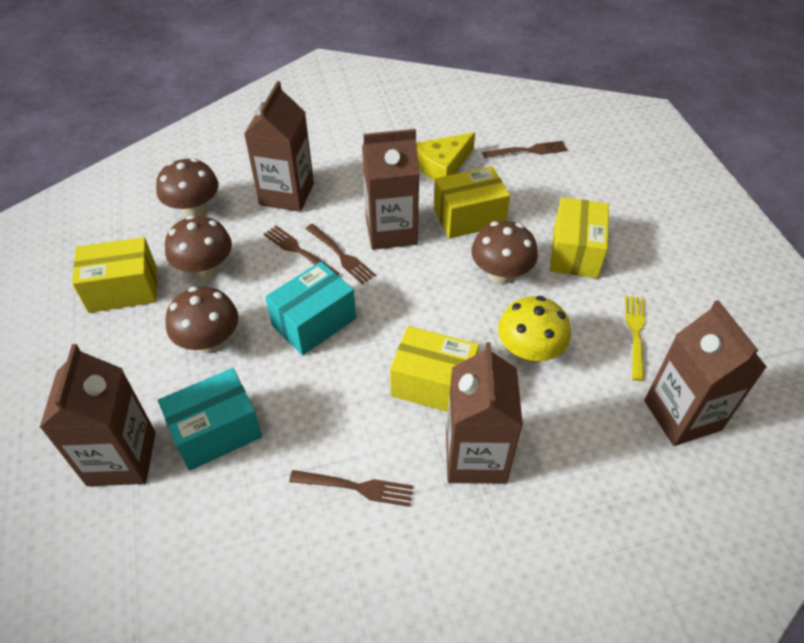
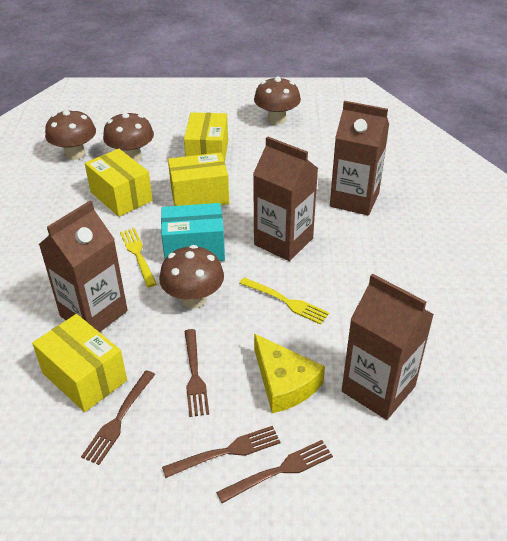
brown carton: [40,344,156,486] [244,81,314,212] [362,129,420,250] [446,342,523,484] [644,300,767,446] = 5 -> [39,200,128,332] [253,136,318,261] [330,101,389,216] [342,273,434,420] = 4
turquoise box: [158,368,262,471] [265,261,356,355] = 2 -> [161,203,225,261] = 1
yellow fork: [625,295,645,381] = 1 -> [120,228,157,287] [239,277,329,325] = 2
yellow mushroom: [498,296,571,364] = 1 -> none = 0

